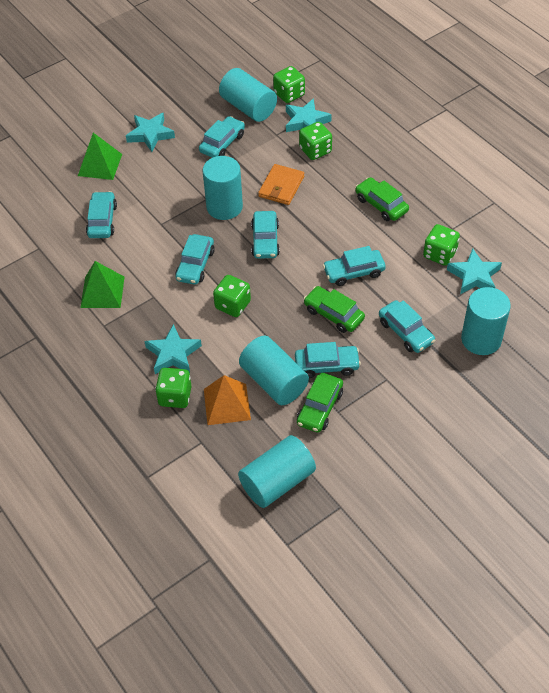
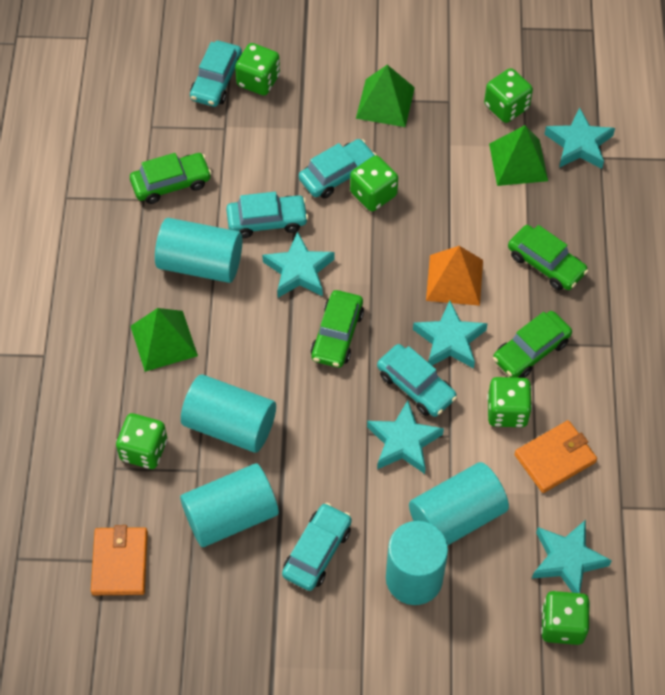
green car: [297,373,343,433] [303,286,365,333] [355,177,409,221] = 3 -> [130,153,212,204] [311,290,364,368] [493,311,572,378] [508,225,588,290] = 4
green dice: [155,368,192,408] [213,275,251,317] [273,66,305,103] [299,122,332,160] [423,224,460,266] = 5 -> [116,413,167,469] [235,43,280,96] [350,155,398,211] [484,68,533,123] [487,377,532,427] [541,591,590,645] = 6
green pyramid: [78,133,122,180] [80,261,125,308] = 2 -> [131,308,198,372] [356,65,415,127] [489,125,548,186] = 3
orange wallet: [258,164,304,205] = 1 -> [91,525,148,595] [514,420,597,493] = 2
turquoise car: [86,191,117,238] [175,234,215,285] [199,116,245,158] [251,211,280,259] [295,342,361,378] [323,246,386,286] [379,300,435,353] = 7 -> [190,41,242,107] [226,192,308,238] [282,503,352,591] [299,139,377,199] [377,344,457,417] = 5
turquoise star: [126,113,175,152] [144,324,202,374] [286,98,332,132] [447,249,502,294] = 4 -> [262,231,335,298] [367,400,444,474] [413,301,488,368] [532,520,612,593] [544,107,615,169] = 5

